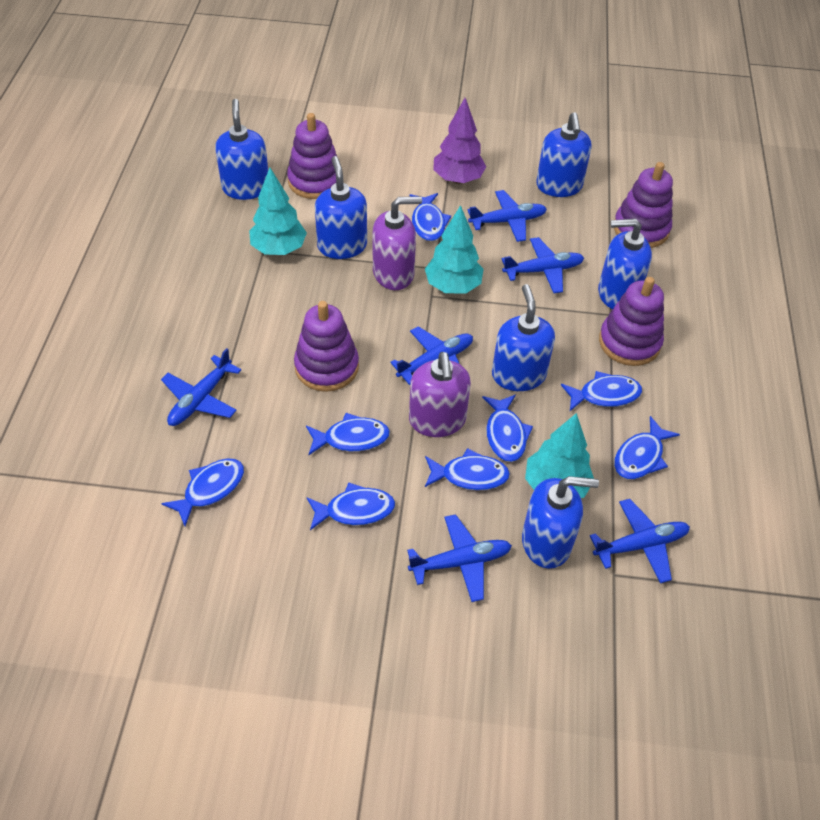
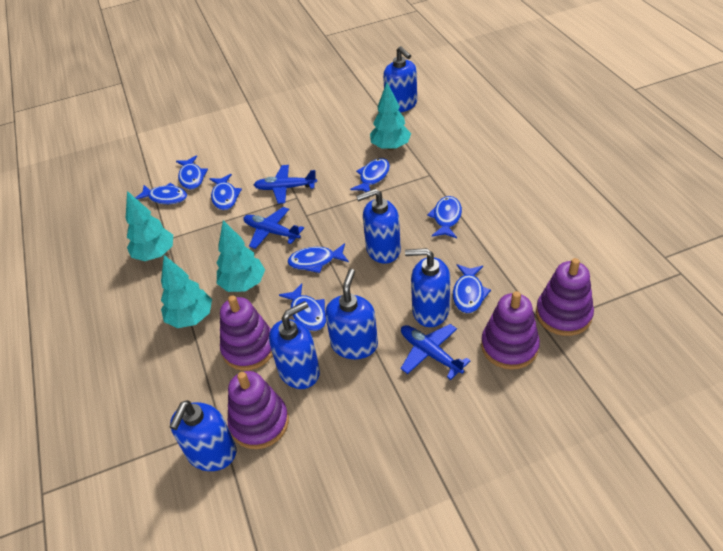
blue plane: [161,348,241,426] [390,326,473,385] [407,514,512,602] [468,190,547,242] [502,237,584,293] [590,499,690,583] = 6 -> [243,207,304,249] [254,165,317,204] [401,324,471,380] = 3
purple soap dispenser: [373,196,422,290] [409,352,471,437] = 2 -> none = 0
purple tree: [433,98,486,184] = 1 -> none = 0
turquoise tree: [249,168,307,255] [425,205,483,293] [525,413,594,498] = 3 -> [126,191,173,261] [161,255,212,328] [217,220,265,292] [370,83,411,150] = 4

